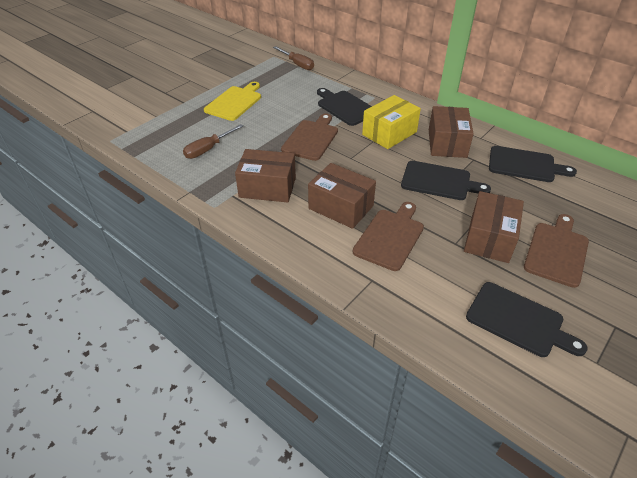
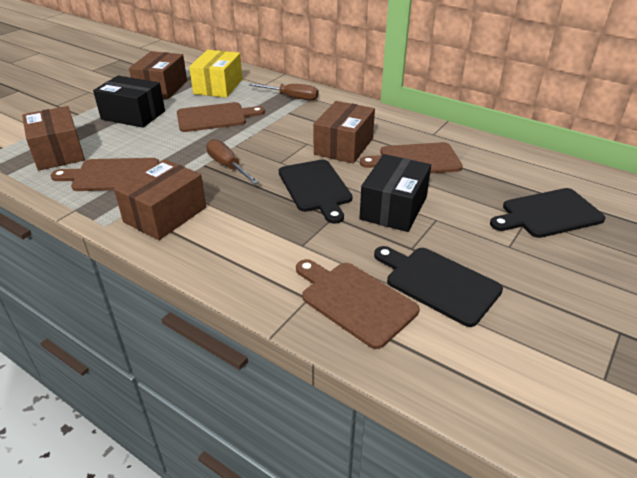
black box: none = 0 -> [93,75,165,128] [359,154,431,232] = 2
black cutting board: [317,88,372,126] [401,161,491,200] [466,282,588,357] [489,146,577,182] = 4 -> [279,160,352,224] [374,246,503,327] [490,188,606,238] = 3
brown cutting board: [281,113,338,161] [353,202,424,271] [524,214,589,288] = 3 -> [51,158,159,191] [177,102,265,132] [296,259,419,349] [360,142,463,173] = 4
yellow cutting board: [204,82,261,121] = 1 -> none = 0

